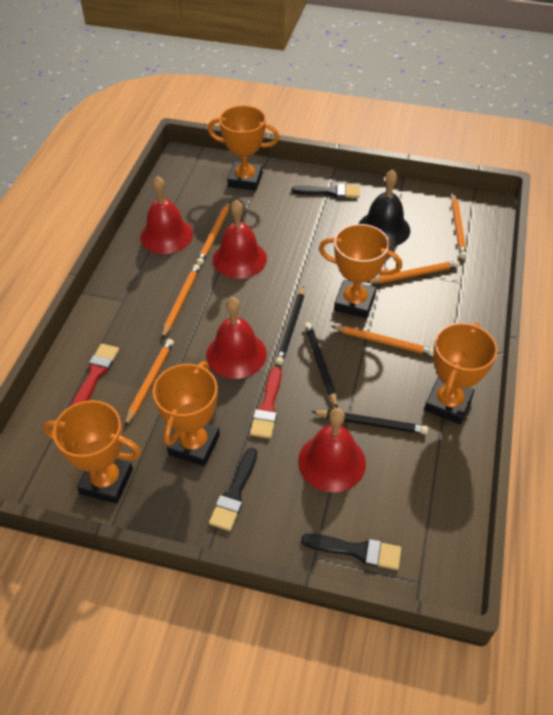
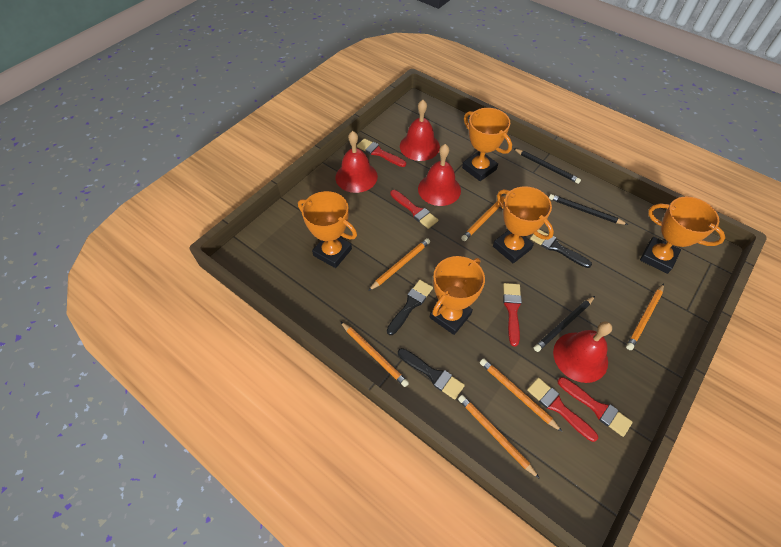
black bell: [358,169,410,247] = 1 -> none = 0
red brush: [71,344,119,406] [250,366,282,439] = 2 -> [357,138,406,167] [390,190,439,229] [503,283,522,346] [527,378,598,442] [557,377,633,437] = 5

